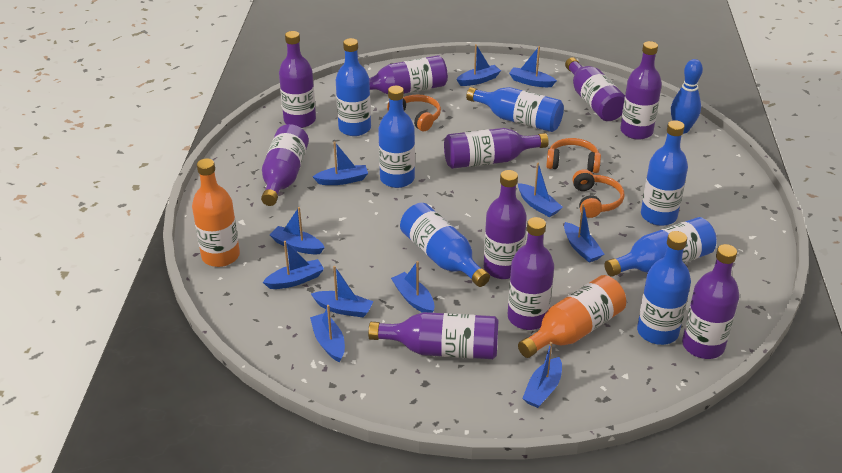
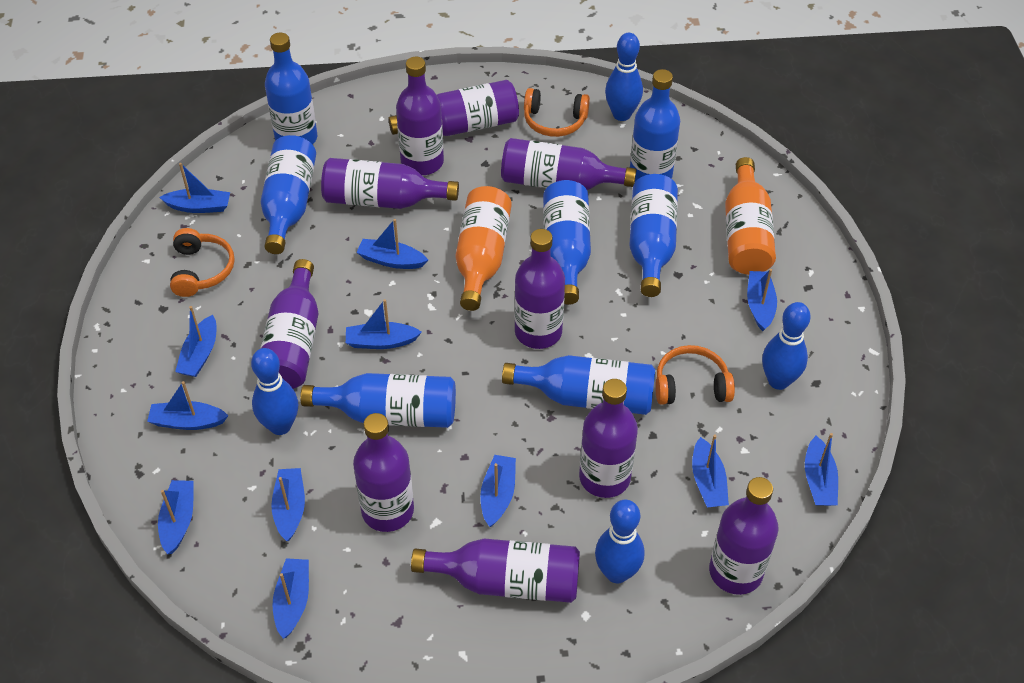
blue boat: [263,241,324,289] [270,207,325,254] [310,305,345,362] [311,266,373,317] [313,141,368,185] [391,261,435,313] [456,44,501,86] [509,46,557,87] [518,163,563,217] [522,342,562,408] [564,204,604,263] = 11 -> [147,381,229,430] [158,480,194,554] [159,163,230,213] [175,306,216,377] [271,468,305,541] [272,558,309,639] [346,299,422,349] [356,219,428,269] [480,455,516,527] [692,434,729,507] [747,269,777,331] [805,433,838,506] = 12
blue bowling pin: [671,59,703,134] = 1 -> [251,348,298,435] [595,499,644,584] [605,33,643,121] [762,302,811,390] = 4

